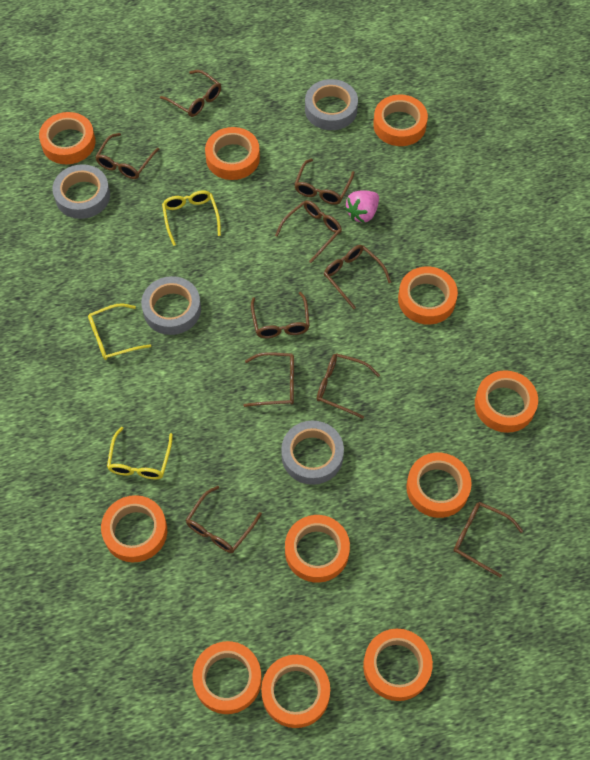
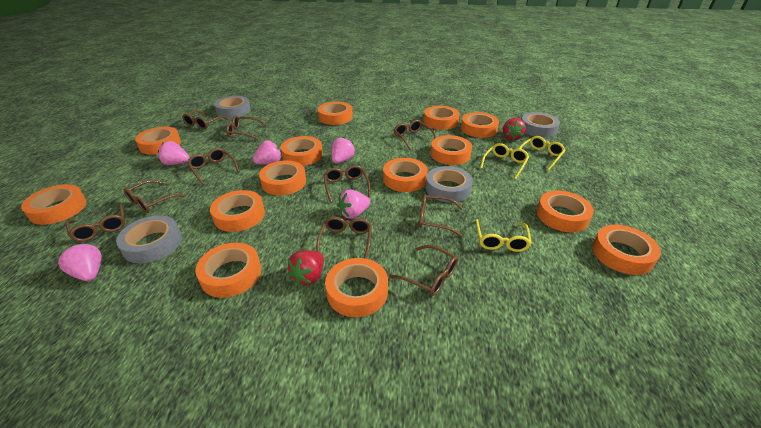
orange tape: [39,112,96,164] [101,495,167,562] [193,641,262,714] [205,127,260,180] [261,655,330,728] [285,515,350,583] [363,629,433,701] [373,94,428,146] [398,266,458,325] [406,453,472,518] [475,370,538,433] = 11 -> [21,184,87,225] [135,127,181,155] [195,243,261,298] [210,190,265,232] [259,160,306,195] [281,136,323,166] [318,101,353,125] [325,258,388,317] [383,158,428,192] [424,106,460,130] [431,135,472,165] [461,112,499,138] [537,191,594,232] [592,225,661,275] = 14
pink strawberry: [345,190,379,223] = 1 -> [58,243,102,281] [158,141,190,165] [253,140,282,165] [331,137,355,164] [337,189,370,219] = 5
red strawberry: none = 0 -> [288,250,324,285] [503,118,526,141] = 2

